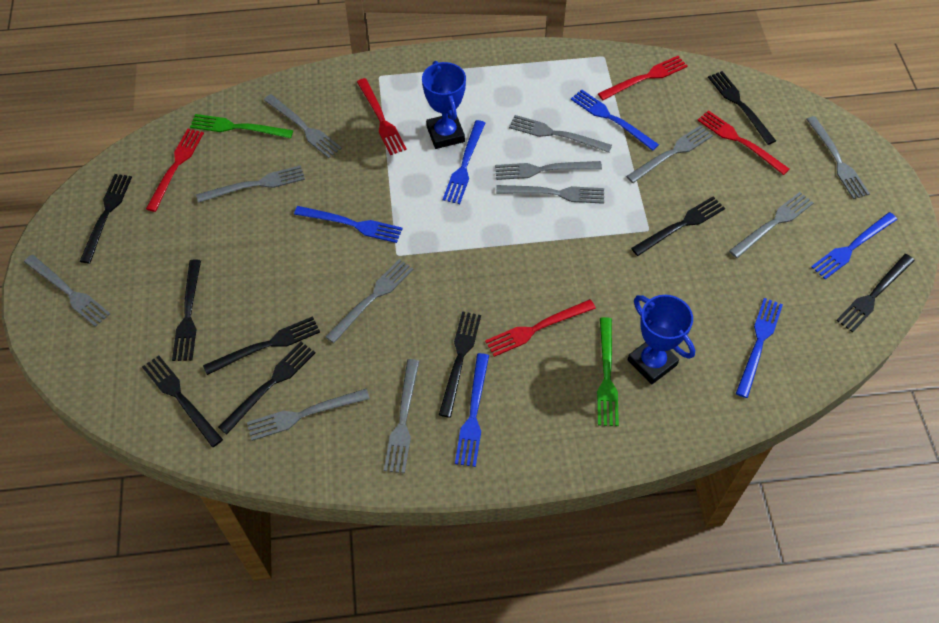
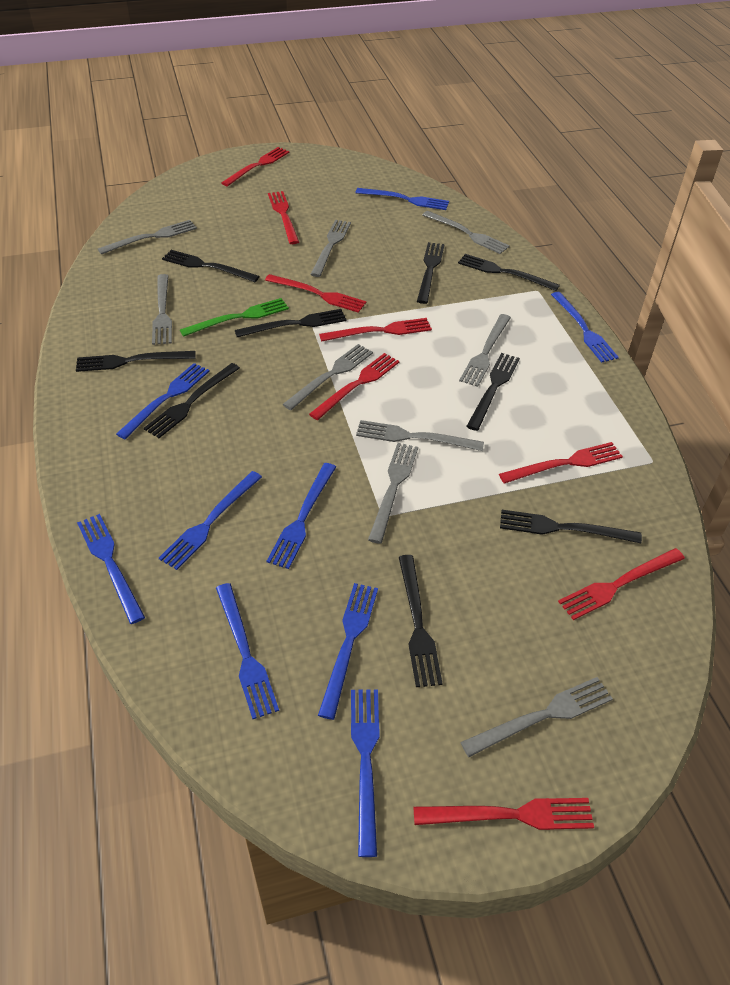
blue fork: [294,206,403,243] [443,120,485,204] [455,353,489,467] [571,89,659,151] [736,298,783,398] [811,212,897,279] = 6 -> [77,514,145,624] [116,363,210,439] [159,471,262,570] [216,583,279,719] [267,463,336,569] [318,583,378,720] [351,689,380,857] [355,188,449,210] [551,292,619,363] = 9
blue trophy: [422,61,466,149] [627,295,695,385] = 2 -> none = 0
green fork: [190,114,293,138] [597,317,619,426] = 2 -> [180,298,289,337] = 1
grey fork: [24,255,110,327] [196,165,305,203] [247,389,370,441] [264,94,342,158] [325,259,414,343] [384,359,419,473] [495,161,602,180] [496,185,604,204] [509,115,612,153] [626,125,713,183] [729,192,813,258] [806,116,870,199] = 12 -> [98,220,197,254] [152,274,172,345] [283,344,373,410] [310,220,351,277] [356,420,484,451] [368,443,418,544] [423,211,510,254] [459,314,511,387] [460,677,613,757] = 9
red fork: [146,129,204,212] [357,78,407,155] [485,299,596,357] [598,56,688,100] [697,110,790,175] = 5 -> [221,147,290,186] [265,274,366,313] [268,191,299,244] [309,353,399,420] [319,318,432,342] [413,798,594,830] [499,442,623,484] [558,548,685,620] = 8

